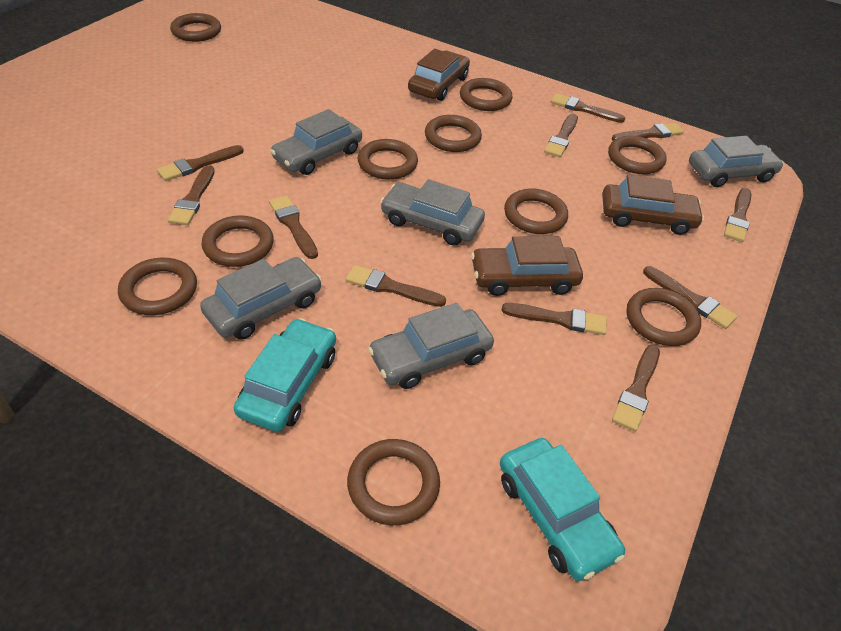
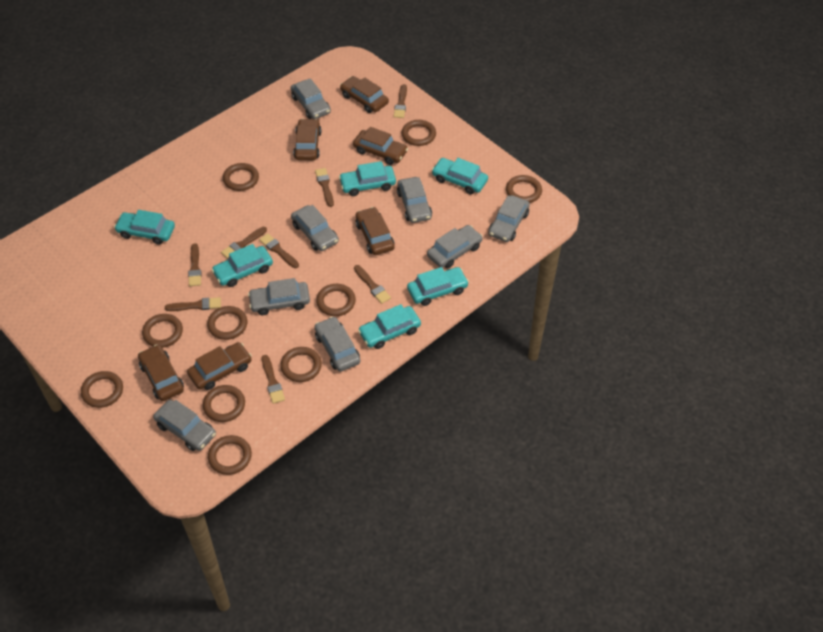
brown brush: [157,145,244,181] [168,165,215,225] [269,195,318,259] [346,265,446,307] [501,303,607,335] [544,114,578,157] [551,93,625,123] [612,123,684,141] [612,345,660,432] [643,266,737,329] [724,188,752,242] = 11 -> [165,297,221,311] [188,243,201,286] [221,227,267,259] [259,233,299,268] [262,355,285,404] [315,168,334,207] [354,265,391,304] [394,84,407,118] = 8
brown car: [408,49,470,101] [471,236,583,296] [602,175,704,235] = 3 -> [138,345,184,401] [187,342,252,390] [293,119,322,160] [340,76,389,113] [353,127,408,165] [355,207,395,255] = 6
grey car: [200,257,322,340] [270,109,362,175] [368,303,494,389] [380,179,485,245] [689,136,784,187] = 5 -> [153,400,216,451] [248,278,310,315] [291,78,331,119] [291,205,339,251] [314,316,360,372] [397,177,432,223] [427,225,483,269] [488,195,530,242] = 8
turquoise car: [234,318,336,432] [500,438,625,581] = 2 -> [114,210,175,245] [212,244,273,287] [339,161,396,196] [358,304,421,349] [407,267,469,306] [432,158,488,194] = 6

